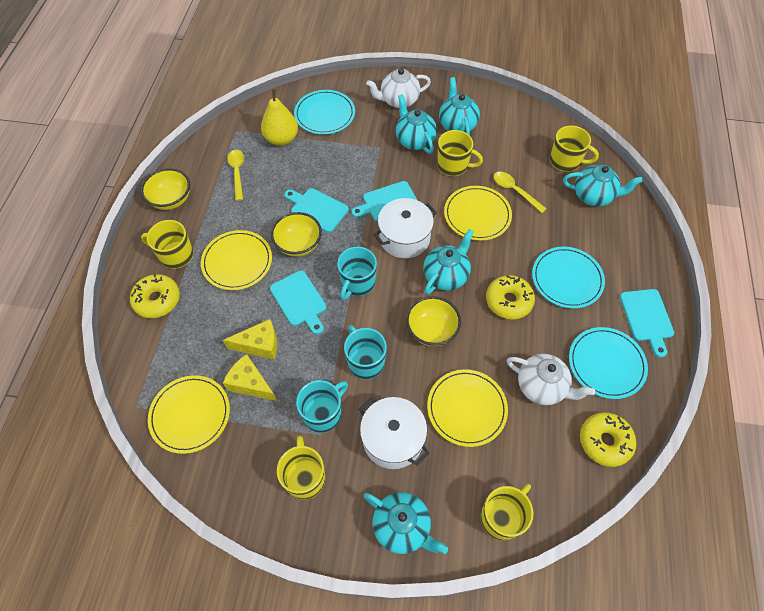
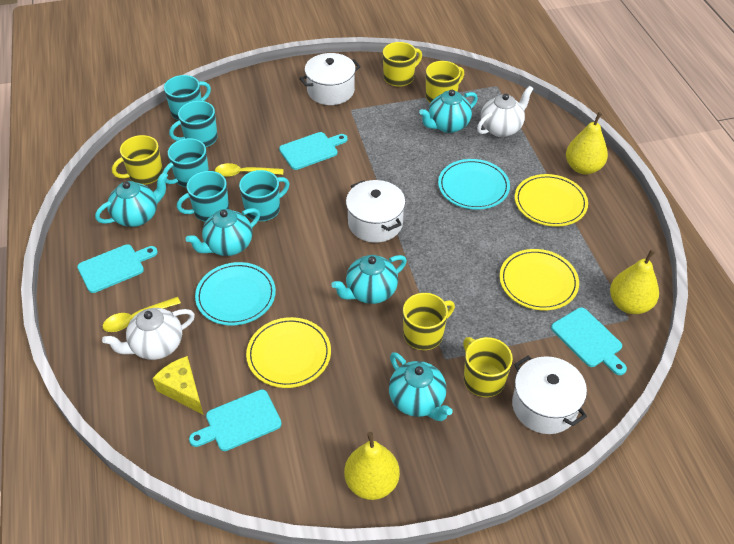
turquoise mug: [296,380,348,433] [337,247,377,300] [344,325,387,379] = 3 -> [163,138,209,188] [164,75,211,120] [169,101,218,147] [177,171,229,222] [239,170,289,221] = 5
turquoise plate: [294,90,355,135] [532,247,605,309] [569,327,648,399] = 3 -> [195,262,276,326] [438,159,510,210] = 2
white pot: [359,397,429,469] [374,198,437,258] = 2 -> [299,53,361,105] [346,180,406,243] [512,356,587,434] = 3
yellow bowl: [141,168,190,210] [271,212,322,257] [406,296,461,346] = 3 -> none = 0
yellow cheese: [223,319,277,360] [223,354,277,401] = 2 -> [152,356,204,415] = 1
yellow donut: [130,274,180,318] [486,275,535,320] [580,412,636,467] = 3 -> none = 0
yellow pear: [261,88,298,146] = 1 -> [344,432,400,500] [566,112,608,174] [610,249,659,314] = 3
yellow plate: [148,375,230,454] [201,230,272,290] [427,369,508,447] [444,186,512,241] = 4 -> [246,317,331,388] [500,249,579,310] [515,174,588,227] = 3

